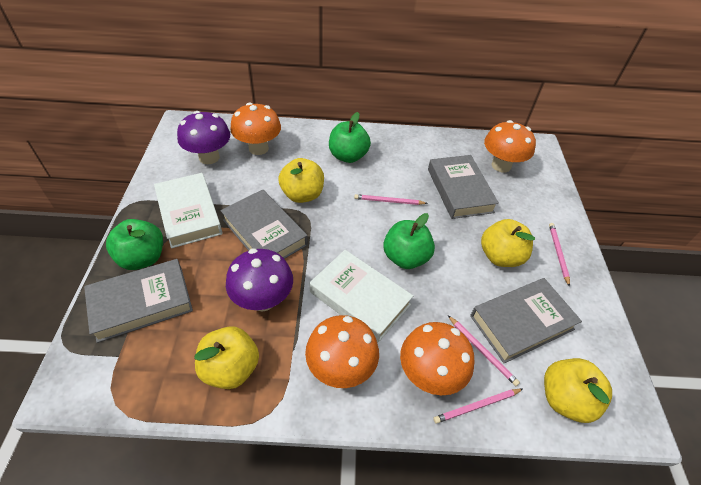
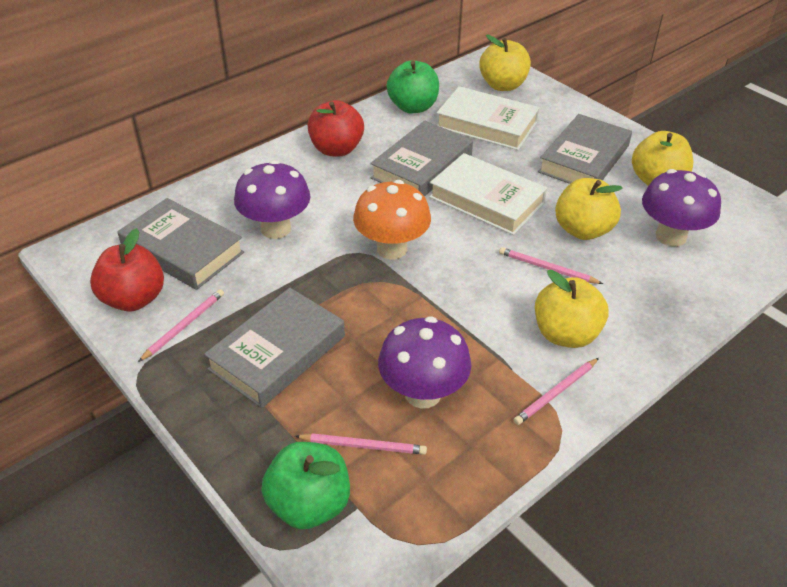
green apple: [106,219,163,270] [329,112,371,163] [383,213,435,269] = 3 -> [261,442,350,529] [387,60,439,113] = 2
orange mushroom: [230,103,281,155] [305,315,379,388] [400,322,475,395] [484,120,536,172] = 4 -> [353,180,431,259] = 1
purple mushroom: [177,111,230,164] [226,249,293,311] = 2 -> [234,160,310,239] [378,316,471,408] [642,169,721,247] = 3
red apple: none = 0 -> [90,228,164,312] [307,100,364,156] = 2

